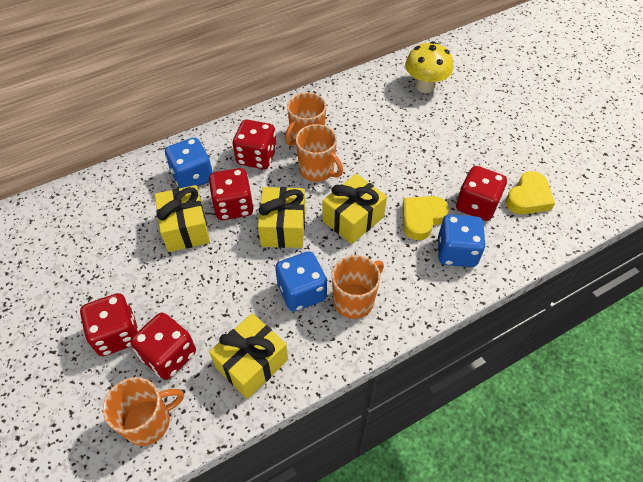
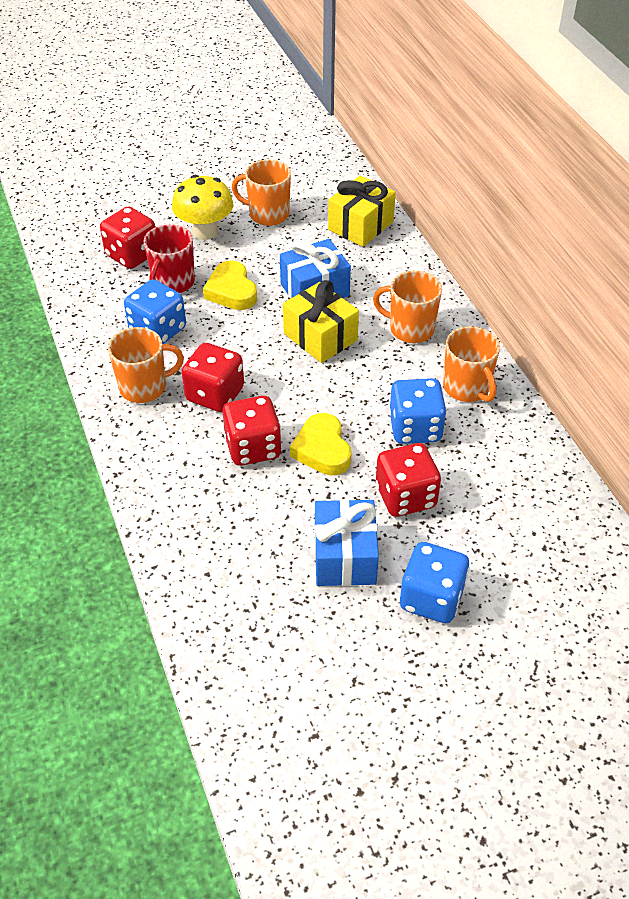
blue gift: none = 0 -> [280,239,351,299] [315,499,379,586] = 2
red dice: [80,293,139,356] [130,313,196,380] [209,168,254,220] [233,120,277,169] [456,166,507,221] = 5 -> [100,206,155,269] [182,343,244,412] [223,396,282,466] [375,443,441,517] = 4
red mug: none = 0 -> [144,224,195,293] = 1
yellow gift: [155,185,210,252] [209,313,288,399] [258,187,305,248] [322,174,387,244] = 4 -> [283,280,359,363] [328,176,396,247] = 2

